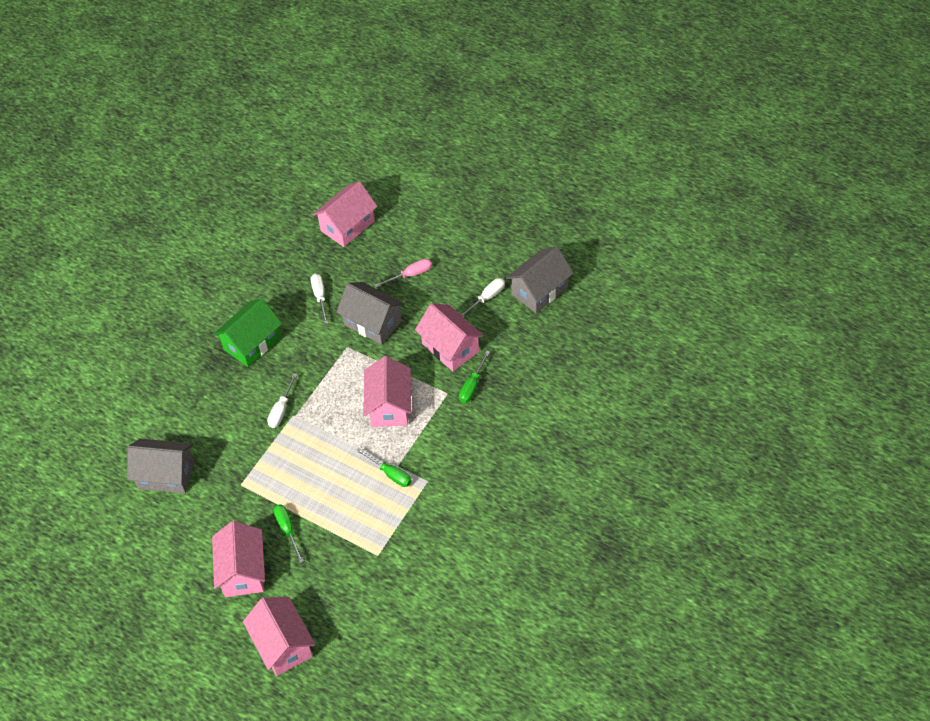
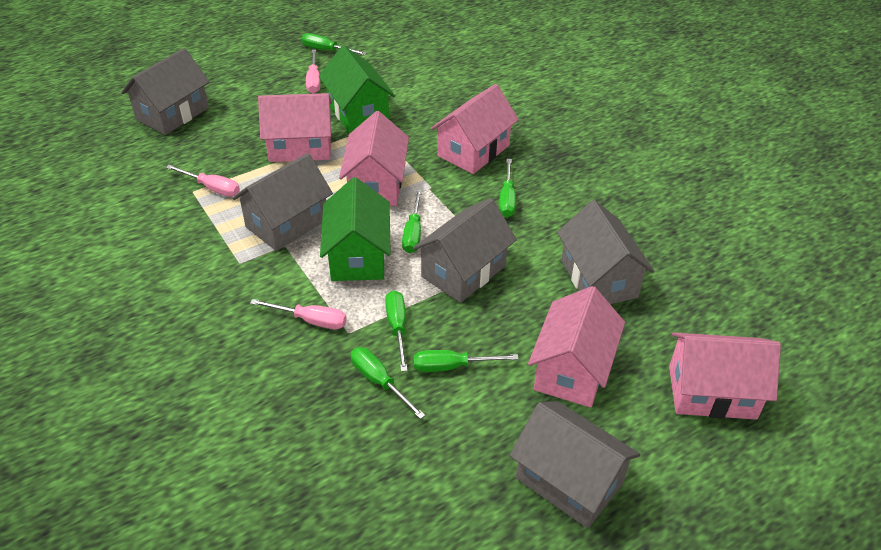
green house: [214,298,282,367] = 1 -> [319,46,395,133] [320,177,391,281] = 2
green screwdriver: [274,504,304,563] [356,448,412,487] [459,351,490,403] = 3 -> [301,33,366,55] [351,347,426,419] [385,290,408,372] [402,190,422,253] [414,350,519,372] [499,159,516,218] = 6
grey house: [127,439,195,494] [336,282,405,345] [506,247,574,313] = 3 -> [121,48,210,135] [233,153,333,251] [413,198,517,303] [509,402,640,528] [557,200,655,304] = 5
pink screwdriver: [375,259,432,288] = 1 -> [166,165,240,197] [250,299,347,329] [306,50,320,94] = 3
white screwdriver: [267,373,297,428] [311,274,328,324] [461,278,505,317] = 3 -> none = 0

